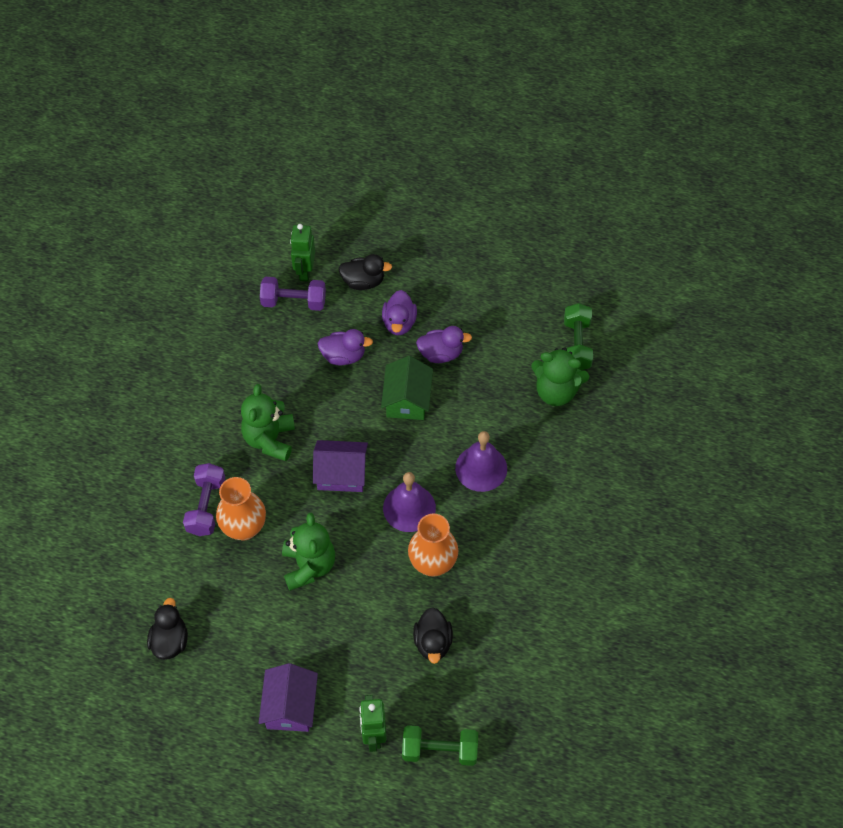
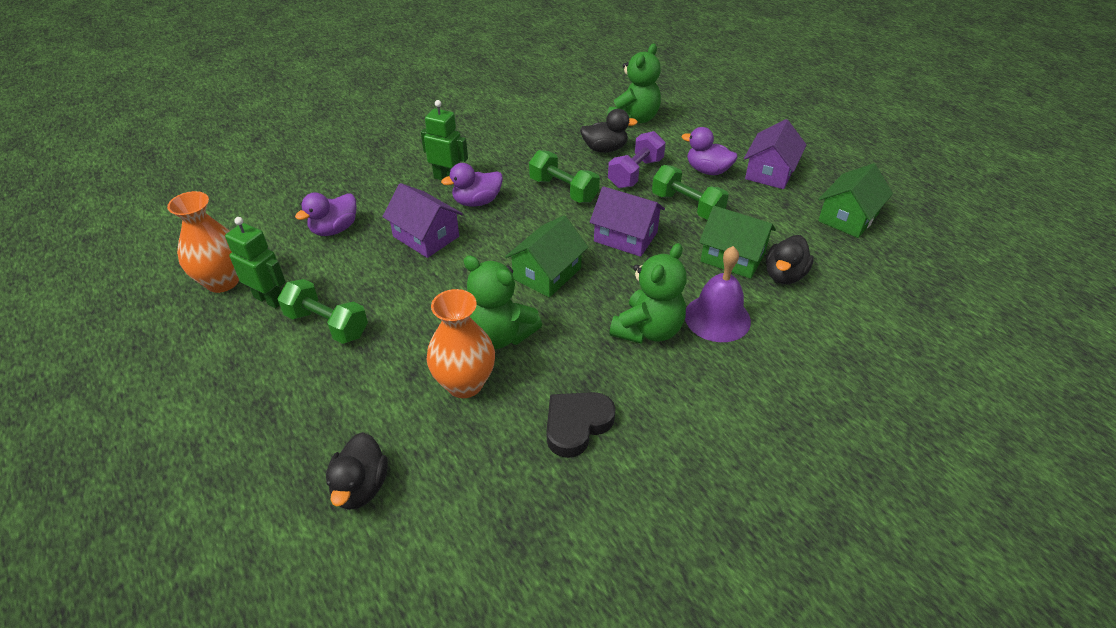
black heart: none = 0 -> [546,392,616,458] = 1
green dumbbell: [402,725,478,766] [564,303,593,370] = 2 -> [278,279,368,344] [529,150,600,203] [652,165,729,220] = 3
green house: [381,356,433,420] = 1 -> [505,215,588,298] [699,206,776,279] [818,163,893,238] = 3
purple bell: [383,472,436,532] [455,431,507,492] = 2 -> [685,246,751,342] = 1
purple dumbbell: [183,463,225,536] [260,277,326,311] = 2 -> [608,131,666,188] = 1
purple house: [259,663,318,732] [313,440,368,492] = 2 -> [382,183,463,258] [590,186,665,257] [744,119,806,189] = 3

